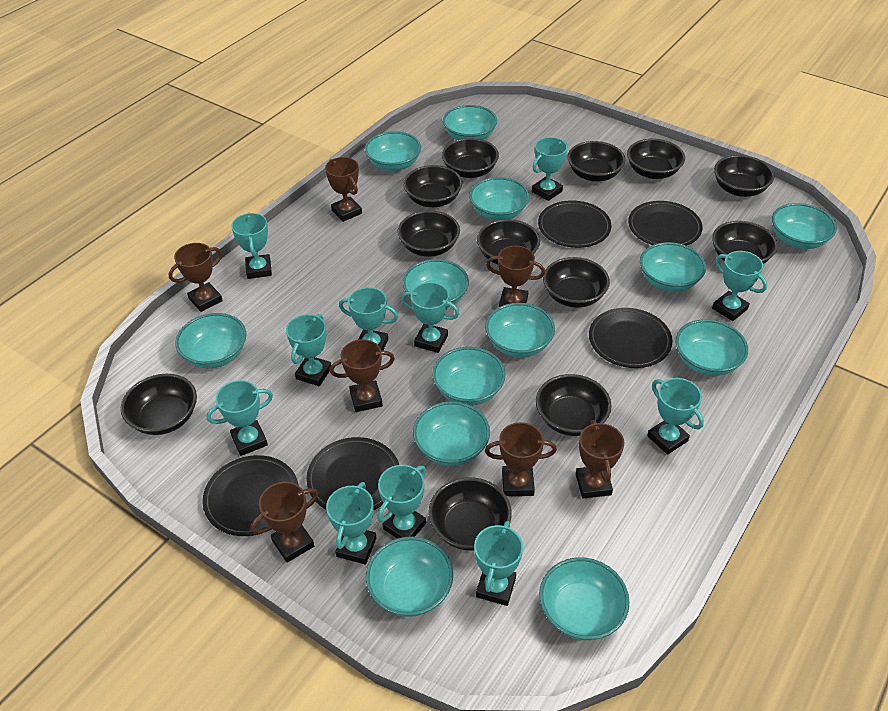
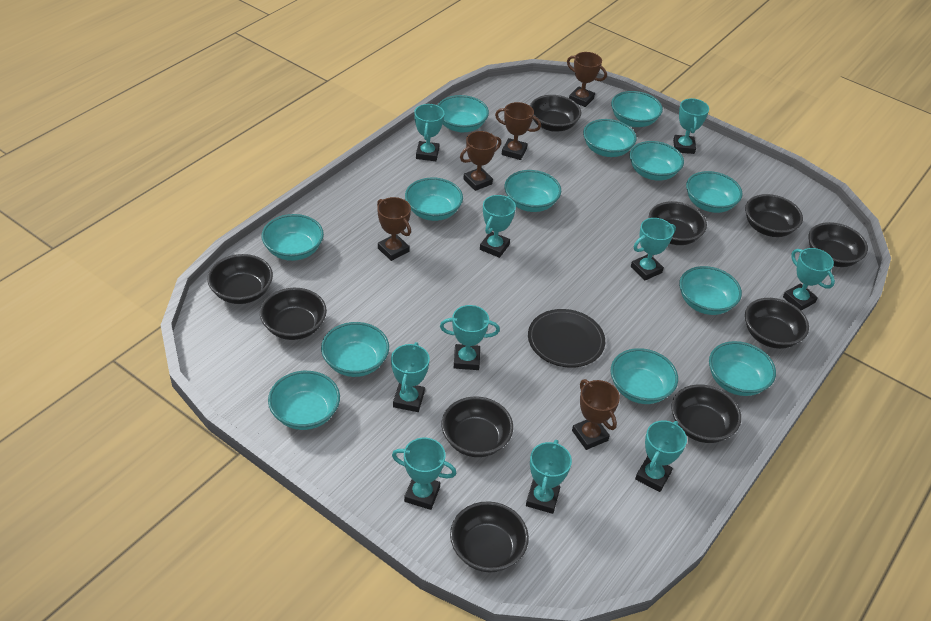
black bowl: [121,374,197,435] [398,210,460,257] [403,165,463,207] [428,477,512,550] [442,138,499,178] [477,219,540,264] [536,374,612,436] [543,257,610,308] [567,141,626,182] [627,139,685,179] [712,221,778,264] [714,155,775,197] = 12 -> [207,254,273,304] [260,288,327,340] [442,396,513,457] [450,501,529,572] [530,95,581,132] [649,201,707,245] [671,384,741,443] [745,194,803,237] [745,298,809,349] [808,222,868,267] = 10
black plate: [202,455,299,536] [306,437,399,510] [538,200,611,248] [589,308,672,368] [628,201,703,246] = 5 -> [528,309,605,368] = 1
brown trophy: [169,243,223,312] [251,482,318,563] [325,157,362,222] [330,339,395,412] [485,422,557,496] [486,245,545,307] [576,420,625,499] = 7 -> [377,197,411,261] [460,131,501,191] [495,102,541,160] [567,52,607,107] [572,379,620,450] = 5
turquoise trophy: [206,380,273,456] [231,212,272,279] [286,314,331,386] [326,482,376,564] [339,287,398,351] [377,465,426,538] [401,282,459,353] [474,521,523,606] [532,137,568,201] [647,378,704,455] [712,251,767,321] = 11 -> [391,342,430,412] [392,438,456,510] [414,104,444,161] [440,305,500,370] [480,195,516,258] [526,440,572,514] [631,218,676,280] [635,420,687,492] [673,98,709,154] [783,248,835,311] = 10

